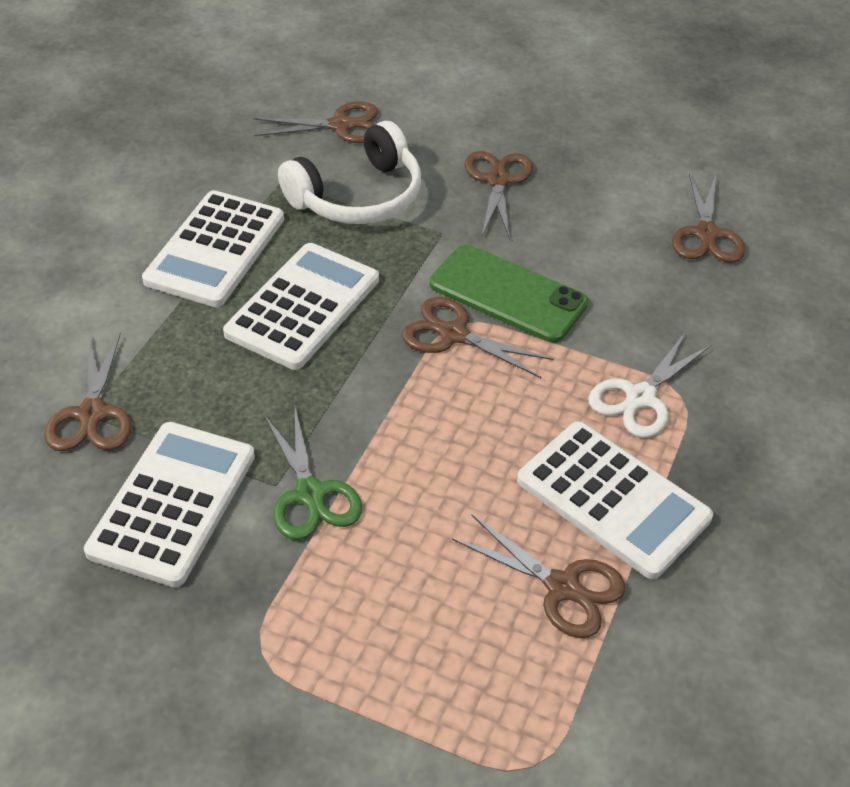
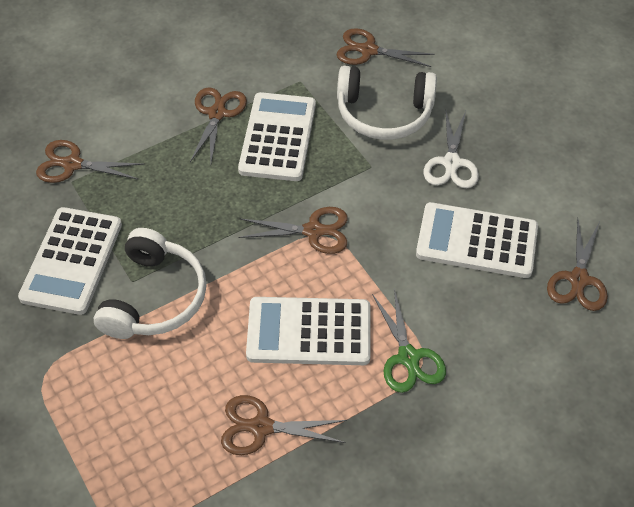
green phone: [430,244,588,343] = 1 -> none = 0
white headphones: [278,121,421,224] = 1 -> [94,228,206,339] [337,66,437,140] = 2

